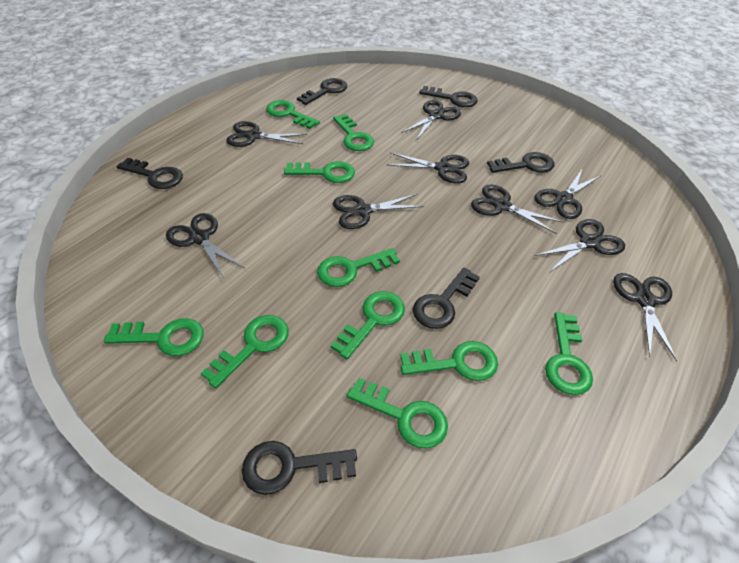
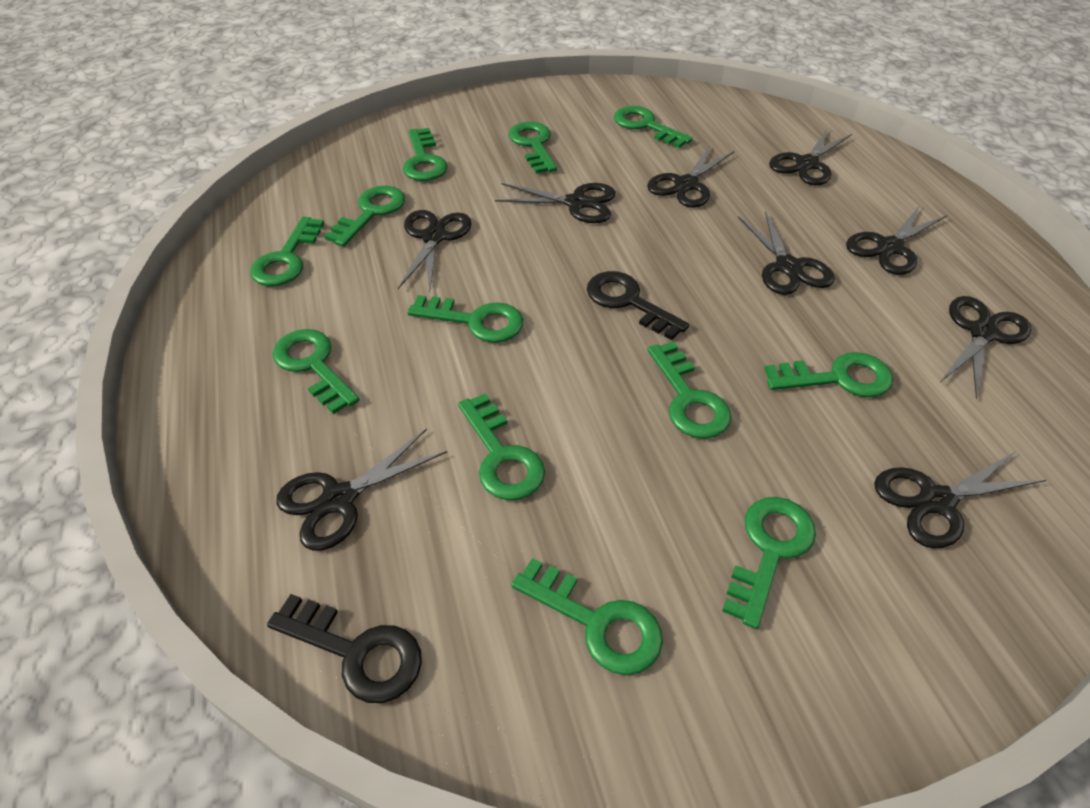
black key: [117,158,183,189] [242,441,357,495] [297,78,347,105] [413,267,480,329] [419,86,478,107] [487,152,554,173] = 6 -> [267,594,422,703] [587,271,689,340] = 2
green key: [104,318,204,356] [201,315,289,389] [266,100,320,129] [284,161,355,183] [317,248,400,287] [331,291,405,359] [333,114,374,151] [347,378,448,449] [400,341,498,381] [545,312,593,395] = 10 -> [250,216,325,286] [273,329,360,414] [324,186,405,246] [403,128,448,181] [407,295,523,343] [458,393,545,500] [508,122,557,173] [511,558,663,675] [614,106,693,148] [647,341,732,439] [722,497,816,629] [764,352,893,397] = 12

